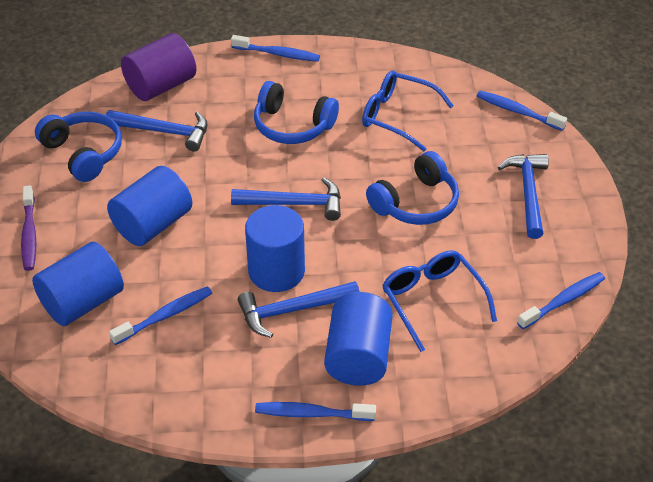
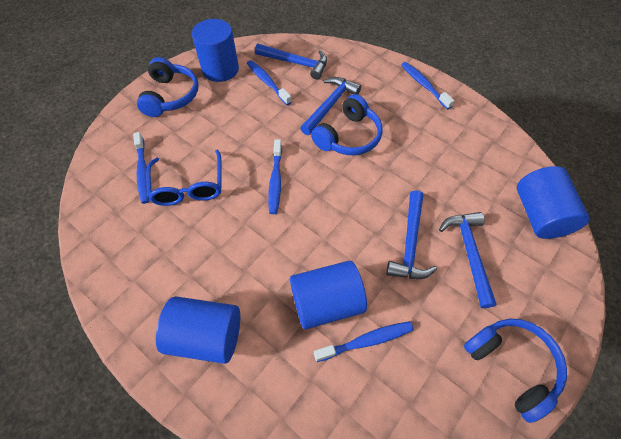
blue glasses: [362,71,454,152] [382,250,497,352] = 2 -> [146,149,222,206] = 1
purple cylinder: [121,33,196,101] = 1 -> none = 0
purple toothbrush: [21,185,37,271] = 1 -> none = 0

